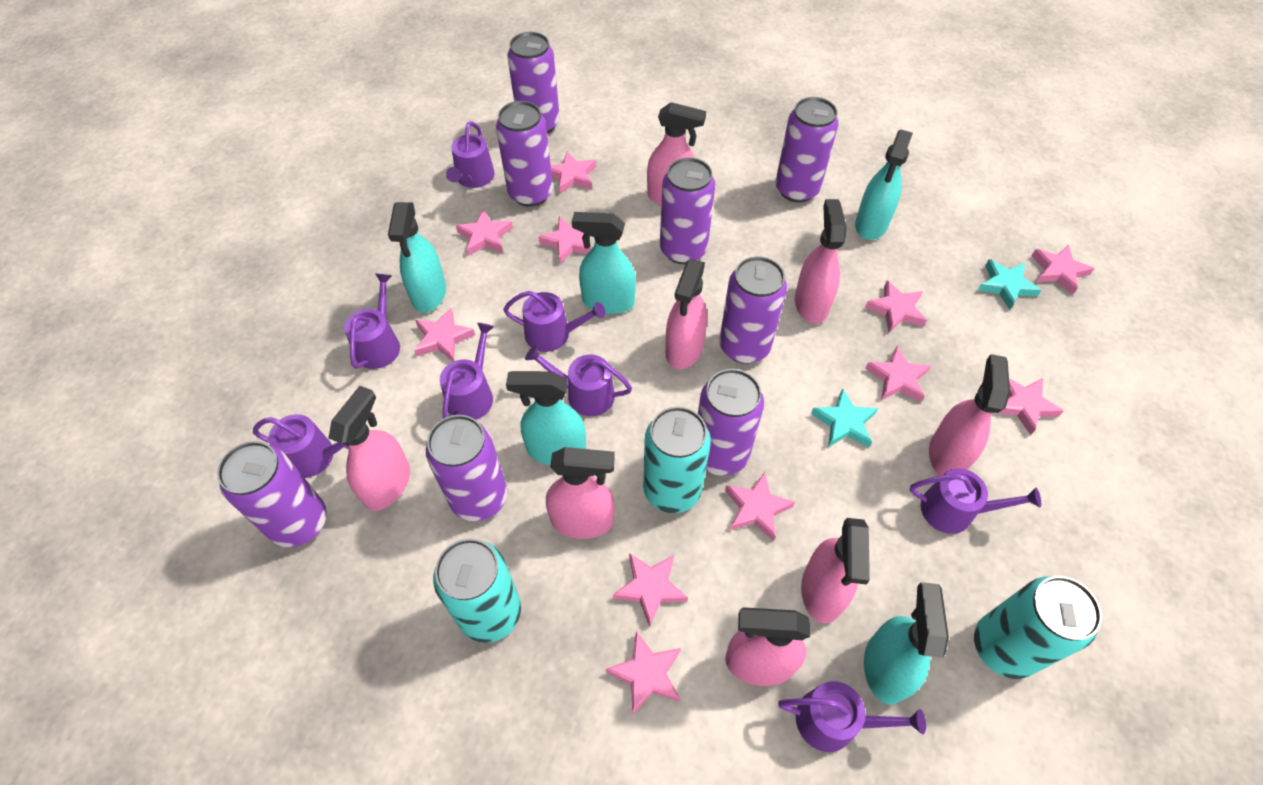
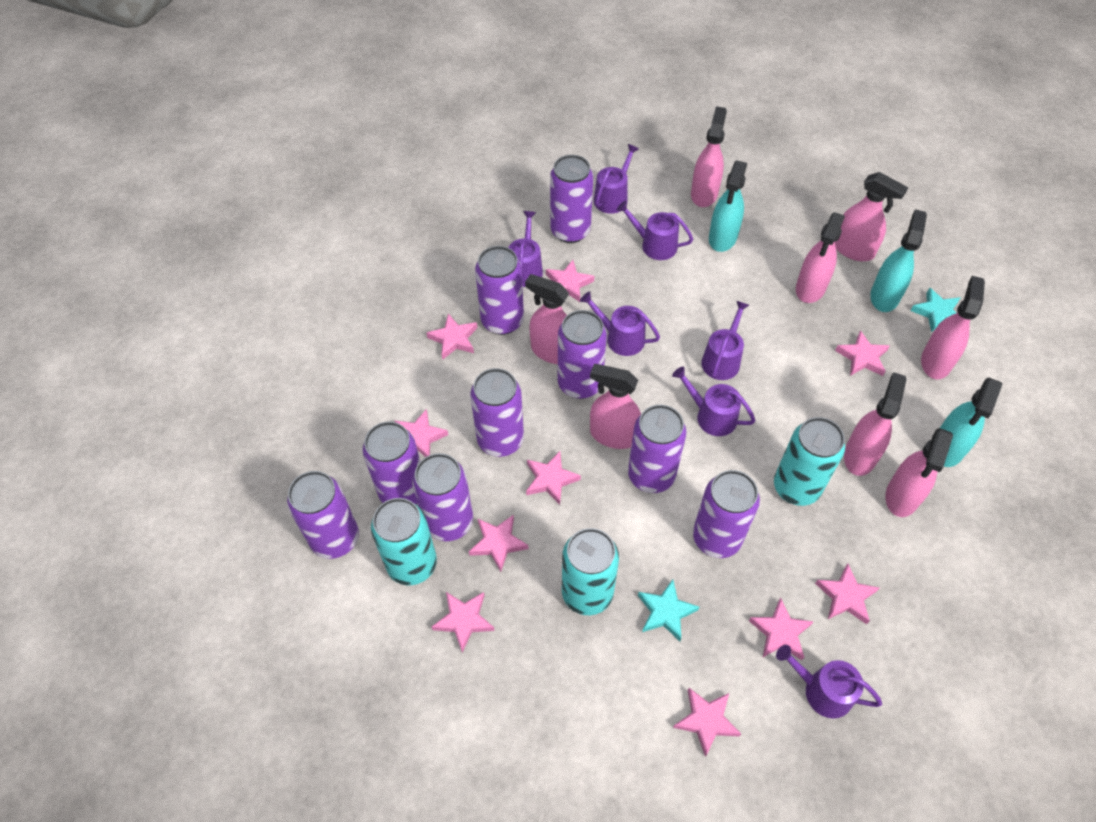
pink star: [414,308,475,362] [456,209,513,256] [538,216,592,264] [551,151,596,194] [606,631,681,715] [613,553,688,627] [725,472,795,541] [865,280,927,332] [865,346,931,402] [994,378,1064,435] [1031,245,1095,295] = 11 -> [395,409,448,457] [426,314,478,360] [432,592,495,652] [469,515,528,572] [526,451,581,505] [546,260,594,302] [673,688,741,757] [749,598,814,660] [815,564,879,624] [835,330,890,376] = 10
purple can: [217,441,327,548] [426,415,507,521] [496,101,553,207] [507,32,560,134] [660,157,715,264] [698,369,764,476] [719,256,787,364] [776,97,838,203] = 8 -> [287,471,359,559] [363,422,420,504] [412,453,473,541] [470,368,524,457] [475,246,524,335] [550,155,593,243] [558,310,607,399] [628,405,686,493] [693,470,760,558] = 9
purple watering can: [253,414,349,478] [344,273,400,369] [440,323,494,420] [446,121,495,188] [503,291,606,352] [525,345,632,416] [778,681,926,752] [910,468,1041,534] = 8 -> [508,211,543,287] [580,291,660,356] [594,144,639,214] [616,201,693,260] [672,366,756,436] [701,301,749,380] [776,645,882,719] = 7
turquoise spray bottle: [388,202,446,313] [506,371,586,465] [572,212,636,314] [855,130,913,240] [864,582,949,705] = 5 -> [709,160,747,252] [870,209,927,312] [940,377,1002,467] = 3

